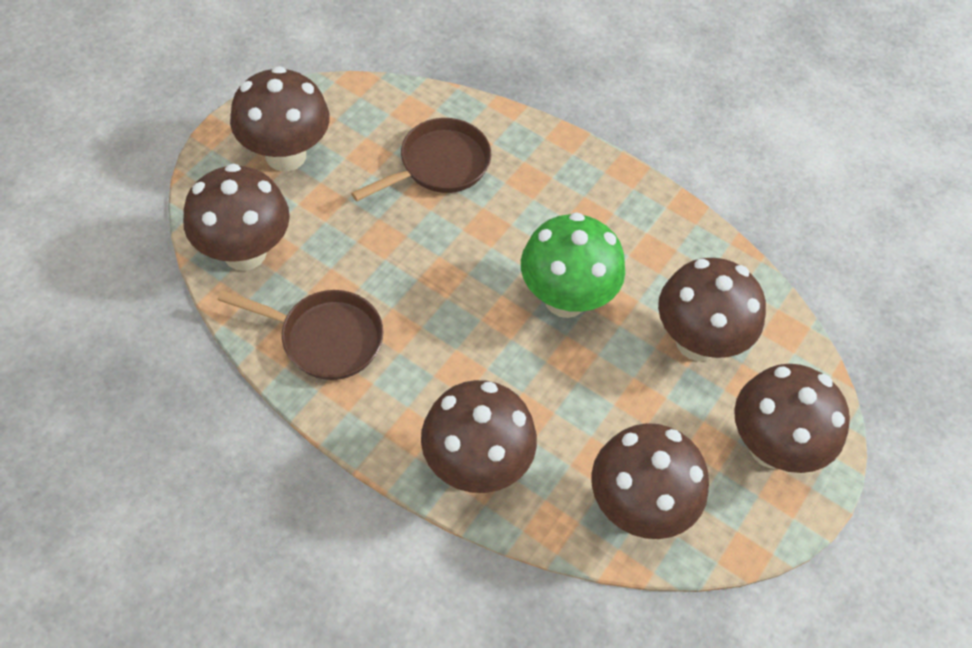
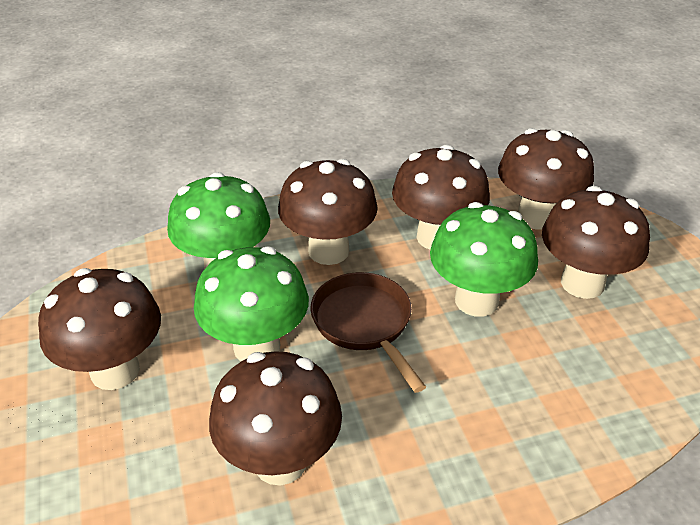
brown pan: [217,290,384,380] [351,118,491,201] = 2 -> [310,272,426,393] = 1
green mushroom: [521,212,625,318] = 1 -> [167,172,270,269] [194,246,309,361] [430,202,538,317] = 3

